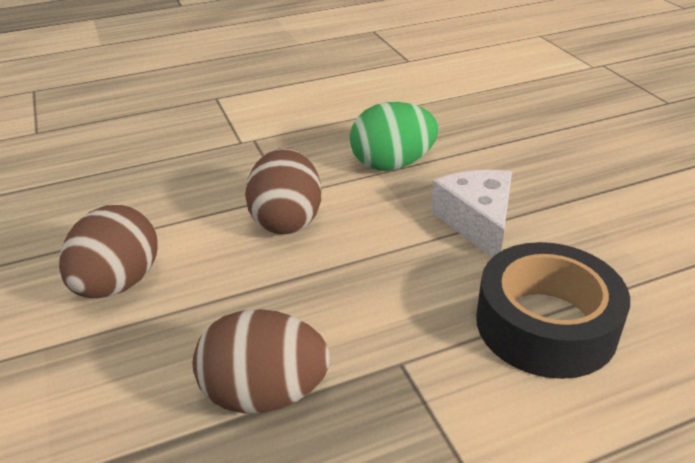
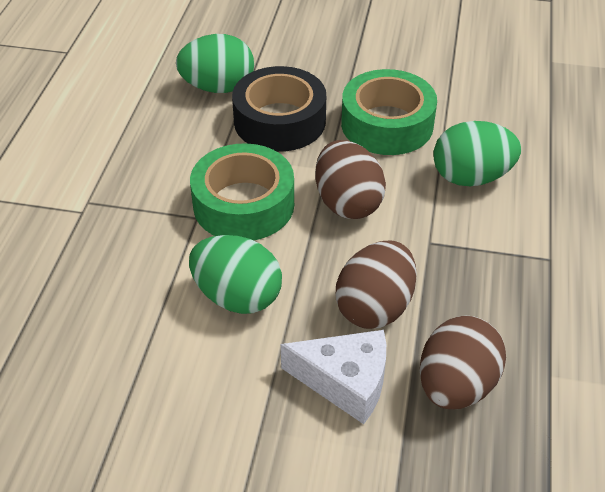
green egg: [350,102,439,171] = 1 -> [176,34,254,93] [189,235,282,314] [434,121,521,186] = 3
green tape: none = 0 -> [190,143,294,241] [341,69,437,155] = 2

